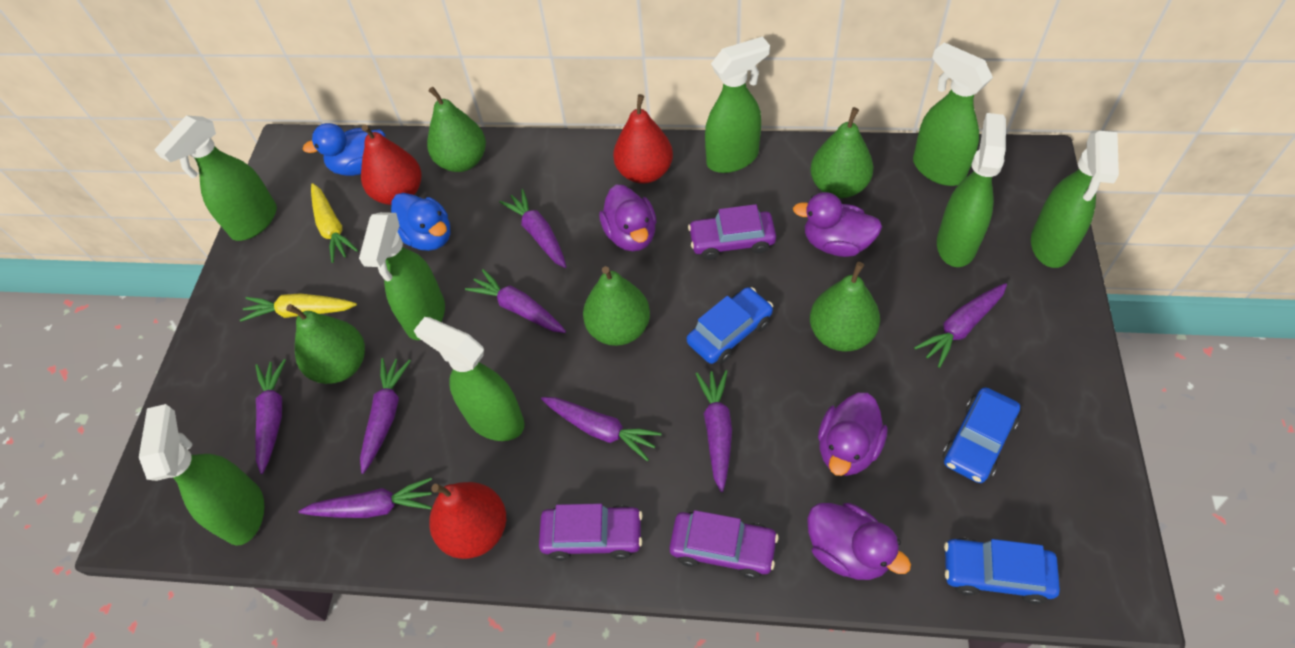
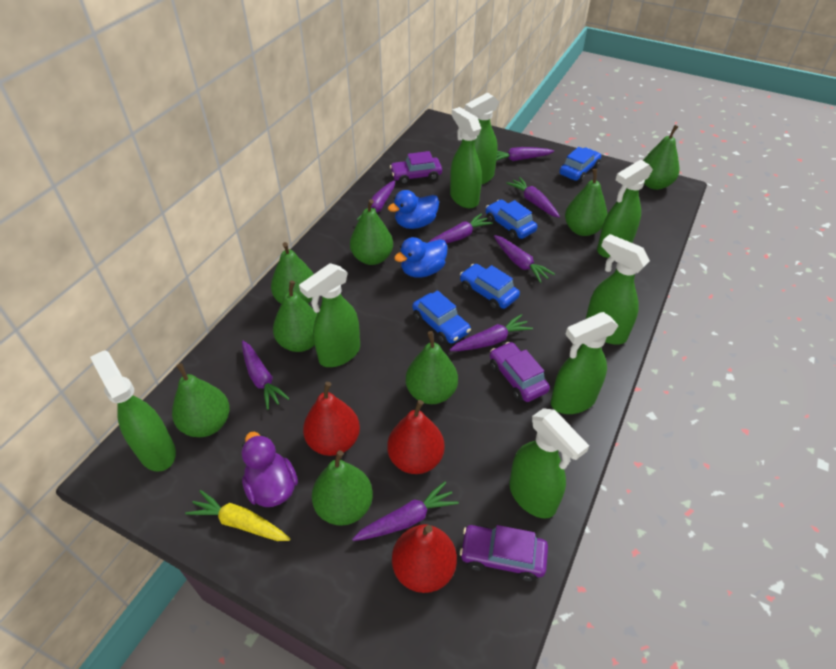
blue car: [687,287,773,364] [942,387,1020,483] [944,538,1060,604] = 3 -> [412,290,471,344] [460,264,520,310] [486,200,537,240] [559,147,601,182] = 4
green pear: [286,304,365,384] [427,87,486,172] [583,266,650,346] [810,107,874,198] [810,262,880,351] = 5 -> [172,363,230,437] [271,242,314,304] [273,280,317,352] [312,450,373,526] [350,199,393,265] [406,331,458,404] [565,169,607,236] [643,125,679,190] = 8
purple duck: [599,185,657,251] [793,192,882,257] [807,503,911,580] [818,393,888,476] = 4 -> [241,432,298,507] = 1
yellow carrot: [240,293,357,322] [311,183,358,263] = 2 -> [185,490,290,541] = 1

